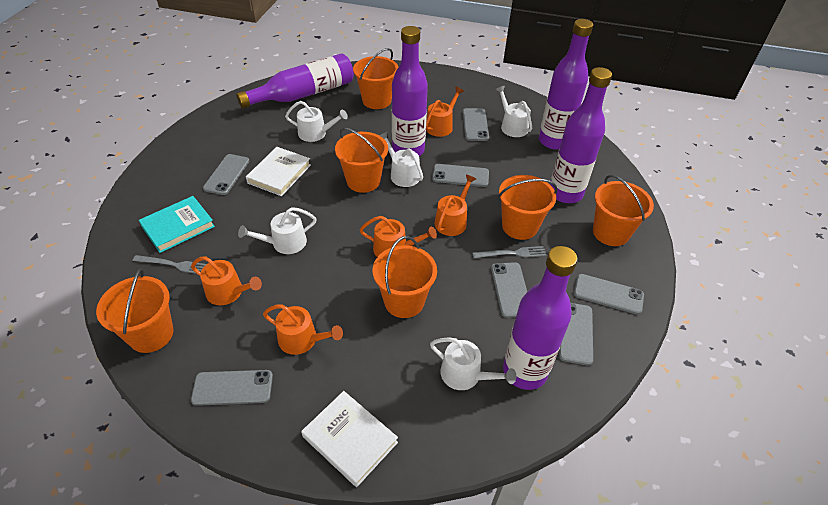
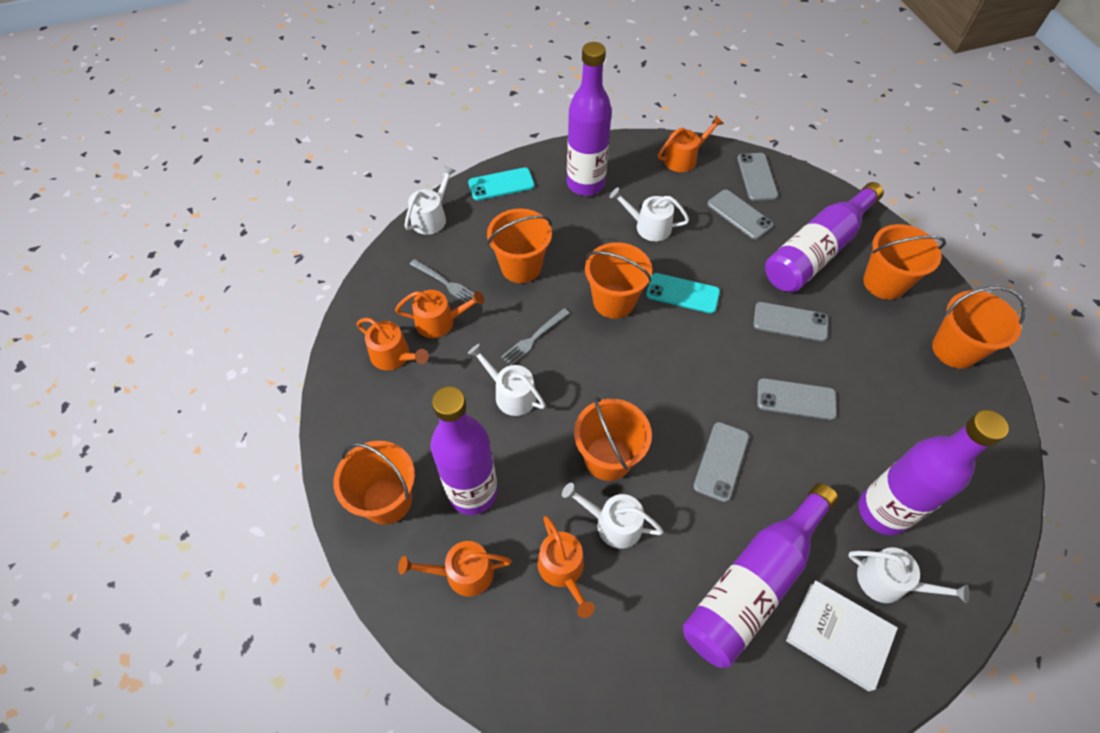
grey phone: [191,370,273,406] [203,154,249,195] [432,164,489,187] [463,108,489,141] [491,262,527,318] [559,303,593,366] [574,274,644,315] = 7 -> [693,422,749,502] [707,190,773,240] [737,153,778,201] [753,302,828,342] [757,378,837,420] = 5
turquoise book: [139,196,215,253] = 1 -> none = 0
turquoise phone: none = 0 -> [468,167,535,201] [646,273,720,314] = 2
white book: [246,147,311,196] [301,391,398,487] = 2 -> [786,580,898,691] = 1

